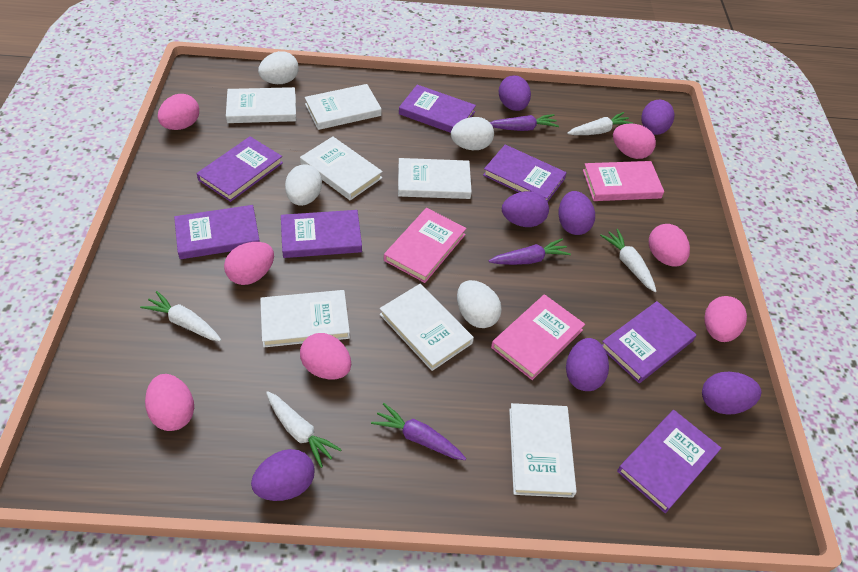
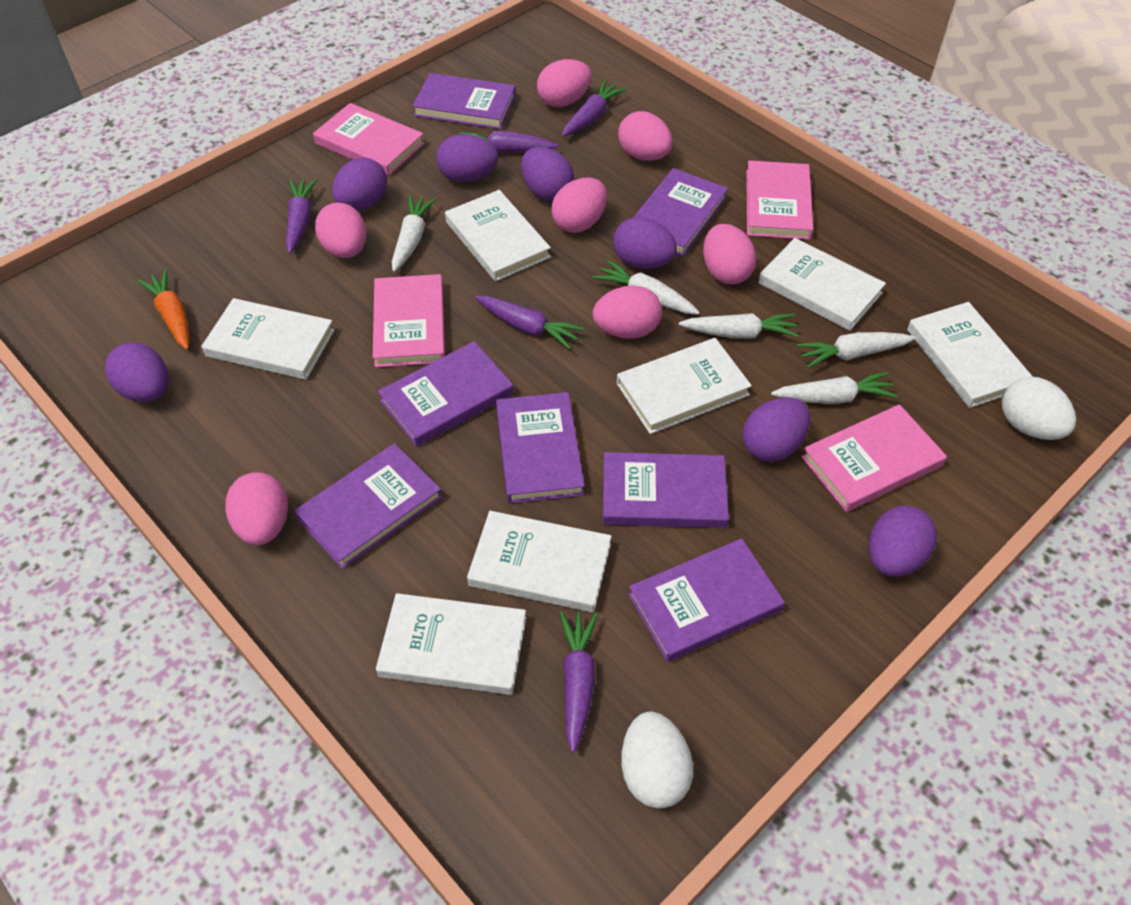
orange carrot: none = 0 -> [137,269,190,350] = 1
pink book: [384,208,466,283] [491,294,585,380] [583,161,664,201] = 3 -> [313,103,425,176] [373,274,445,367] [746,160,813,240] [801,404,947,512] = 4
purple carrot: [371,403,466,460] [489,239,571,265] [490,114,559,131] = 3 -> [286,179,317,253] [458,131,558,153] [476,296,584,349] [560,611,598,752] [562,80,626,137] = 5
white carrot: [140,291,221,341] [266,391,342,468] [567,112,634,135] [600,229,656,292] = 4 -> [392,195,436,272] [592,259,700,314] [679,313,799,339] [771,372,897,404] [797,332,915,368] = 5
white egg: [258,51,299,84] [285,164,322,206] [451,117,494,150] [457,280,502,328] = 4 -> [621,712,693,809] [1002,377,1076,440] = 2

